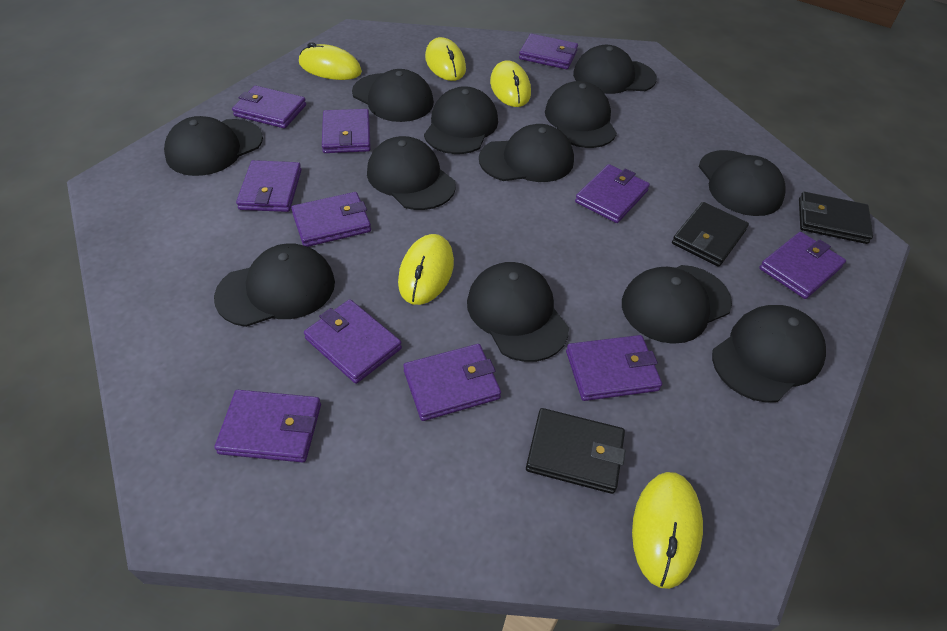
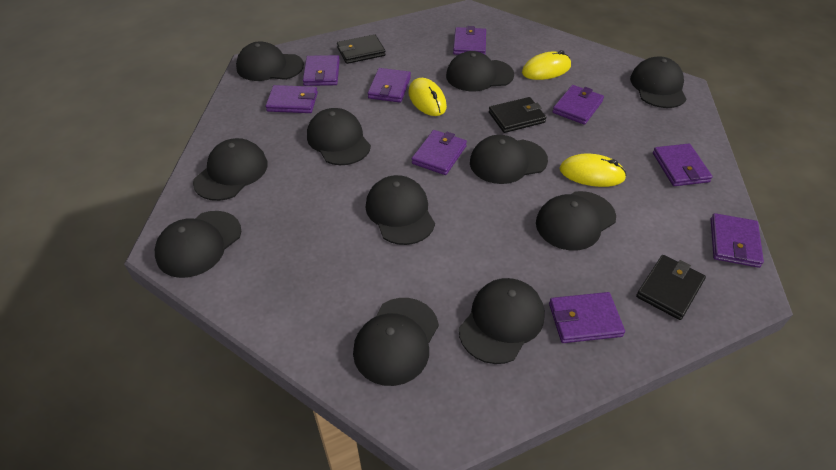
black cap: [164,116,263,176] [214,243,335,327] [352,69,434,122] [367,136,456,210] [424,86,498,154] [467,262,569,362] [479,124,574,182] [545,81,617,148] [573,45,657,94] [622,265,732,344] [699,150,786,216] [712,305,826,402] = 12 -> [155,211,241,278] [193,138,268,201] [236,41,304,81] [307,108,371,165] [353,298,439,386] [366,175,435,245] [446,51,514,91] [459,278,545,364] [470,135,548,184] [536,191,616,250] [630,56,686,108] = 11
purple wallet: [214,390,321,463] [232,86,306,128] [236,160,302,212] [291,192,371,247] [304,299,402,384] [322,109,371,153] [403,344,501,421] [519,34,578,69] [566,335,662,401] [575,164,650,223] [759,232,846,299] = 11 -> [266,85,318,113] [303,55,340,86] [368,68,411,103] [412,130,467,175] [453,26,486,55] [549,292,625,343] [552,85,604,125] [653,144,713,186] [711,213,764,268] = 9
yellow mouse: [299,42,362,80] [398,234,454,305] [425,37,466,81] [490,60,531,107] [632,472,703,589] = 5 -> [409,78,447,116] [522,50,571,80] [559,154,627,187] = 3

